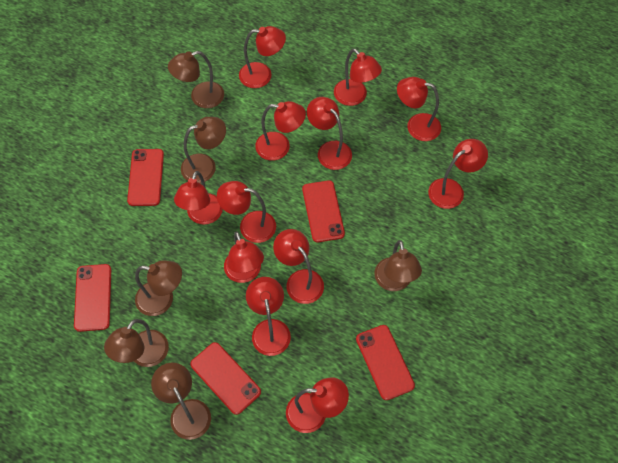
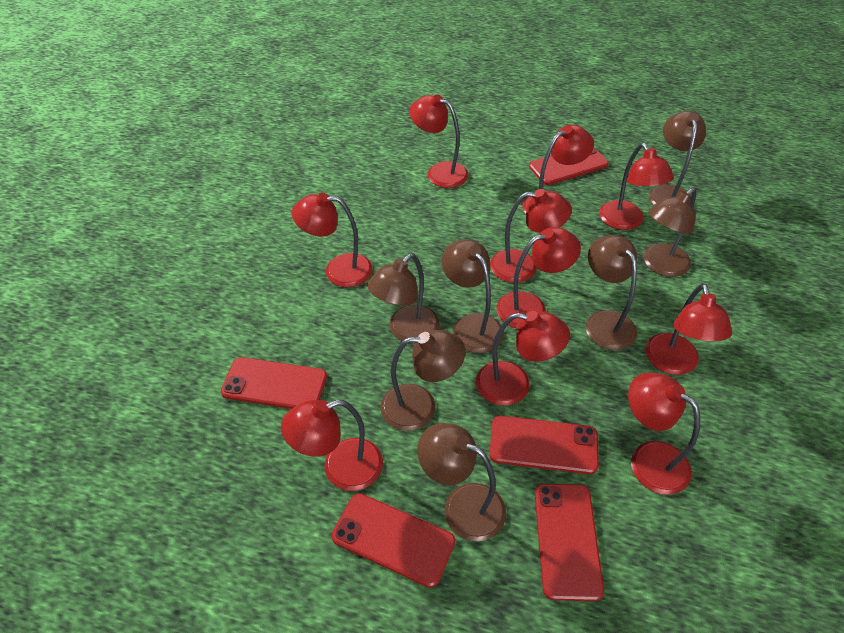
brown lamp: [104,319,169,367] [135,260,182,316] [151,363,211,440] [168,51,224,108] [181,117,226,183] [374,240,422,291] = 6 -> [367,253,440,344] [380,330,466,431] [417,423,506,541] [442,240,504,353] [586,235,637,350] [644,187,696,277] [649,111,706,206] = 7
red lamp: [174,171,223,225] [217,181,276,243] [224,232,264,283] [239,26,286,88] [246,277,291,356] [255,101,306,161] [273,229,324,304] [286,378,349,433] [307,97,352,170] [334,49,382,106] [397,77,441,141] [428,139,488,209] = 12 -> [281,400,383,491] [292,193,373,287] [409,94,469,188] [476,311,570,406] [490,189,572,283] [497,227,581,329] [522,125,594,214] [599,143,674,230] [628,372,700,495] [645,284,732,375] = 10

